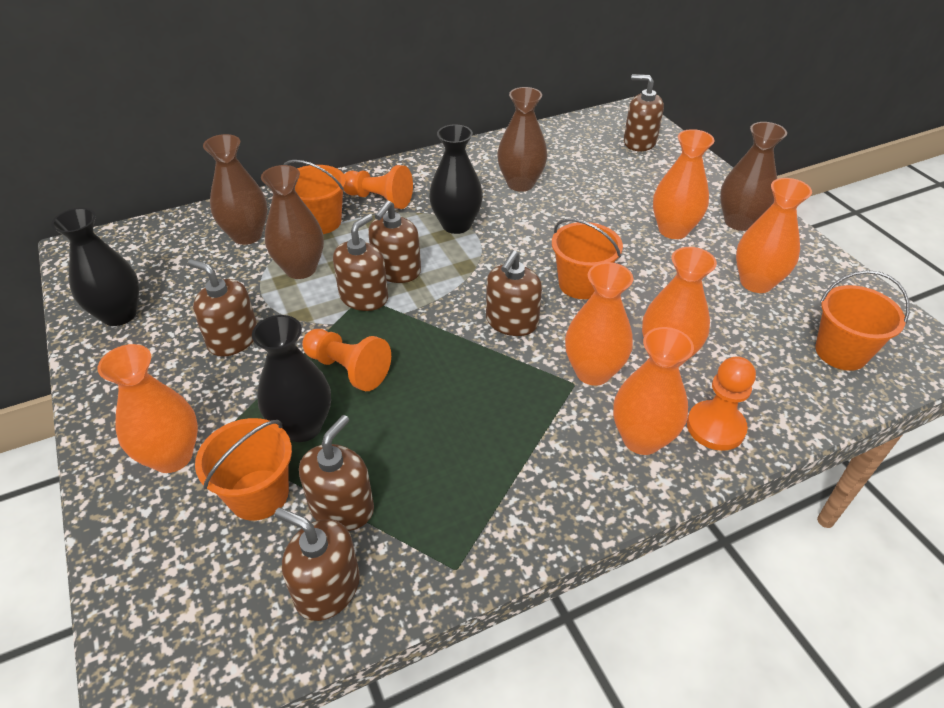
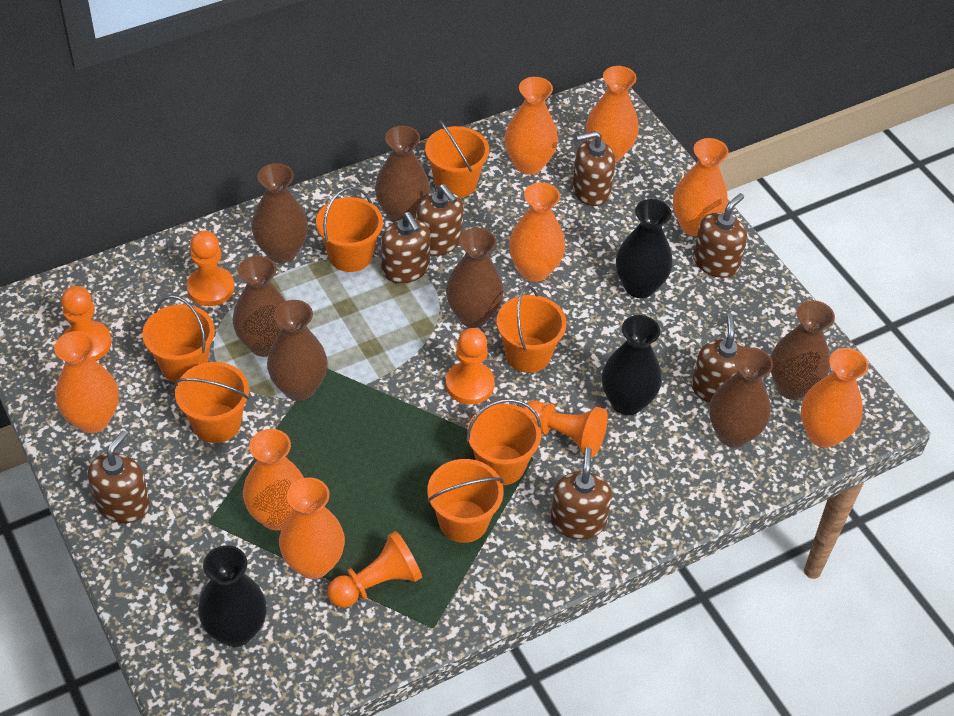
brown vase: [203,134,268,245] [261,165,324,279] [497,87,547,192] [720,122,787,231] = 4 -> [233,256,286,357] [252,163,308,263] [267,300,328,401] [375,126,430,223] [446,228,504,328] [709,347,773,447] [771,300,835,400] = 7
orange bucket: [195,418,292,521] [283,160,346,234] [552,218,623,299] [815,270,910,371] = 4 -> [142,295,215,382] [174,362,249,443] [316,186,383,272] [425,120,489,198] [427,459,504,543] [467,399,541,485] [497,285,567,373] = 7
orange pawn: [302,329,391,391] [344,165,413,209] [687,356,756,451] = 3 -> [61,286,111,361] [187,231,234,306] [328,531,422,608] [446,328,495,404] [522,401,608,458] = 5
orange vase: [97,344,198,473] [565,262,633,385] [613,327,694,455] [642,247,717,367] [653,129,715,239] [736,178,812,293] = 6 -> [54,331,118,433] [243,429,304,530] [279,478,345,579] [505,77,558,175] [509,182,565,282] [586,66,639,162] [673,138,729,236] [801,348,869,448] = 8

